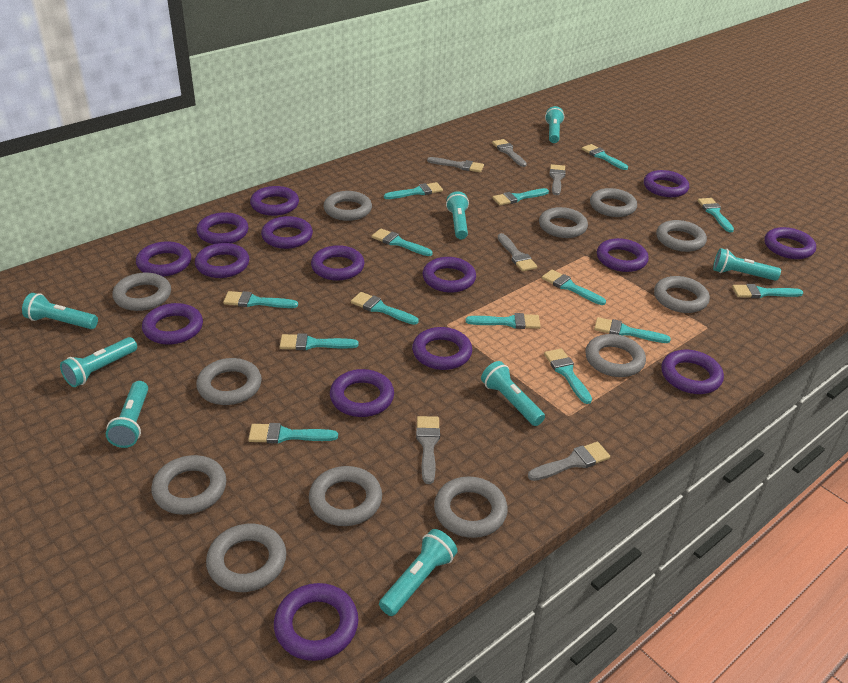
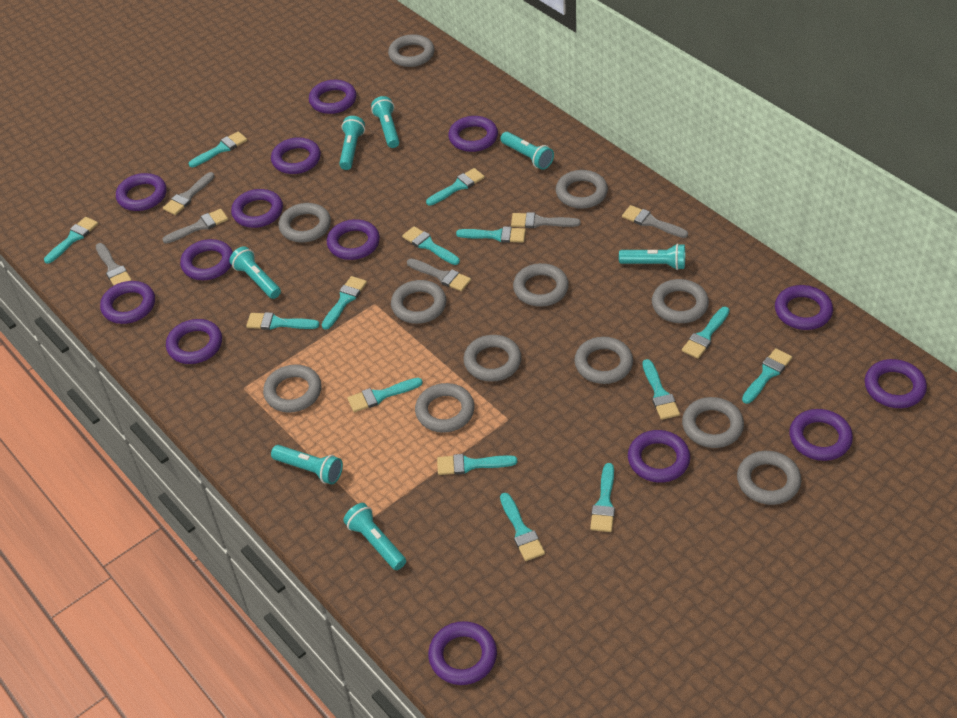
purple ring: [136,241,191,277] [142,303,203,345] [195,243,249,278] [197,212,248,244] [250,186,299,216] [261,216,313,249] [274,583,358,661] [311,245,365,281] [330,369,394,417] [412,327,472,370] [422,257,476,293] [597,238,649,272] [644,170,689,197] [661,350,724,394] [764,227,816,259] = 15 -> [100,281,155,324] [116,173,167,211] [166,319,222,364] [180,239,233,280] [231,189,283,228] [271,137,321,174] [309,80,356,114] [327,219,380,260] [428,621,497,685] [448,116,498,152] [628,430,690,483] [775,285,833,330] [789,409,853,461] [865,359,927,408] = 14
turquoise flashlight: [22,293,98,329] [60,337,137,387] [106,381,148,448] [379,529,457,616] [446,191,469,239] [481,361,545,426] [545,106,564,143] [713,248,781,281] = 8 -> [229,246,281,299] [271,445,343,484] [339,116,365,170] [343,503,406,570] [371,96,399,148] [500,132,554,170] [619,244,685,270] = 7

